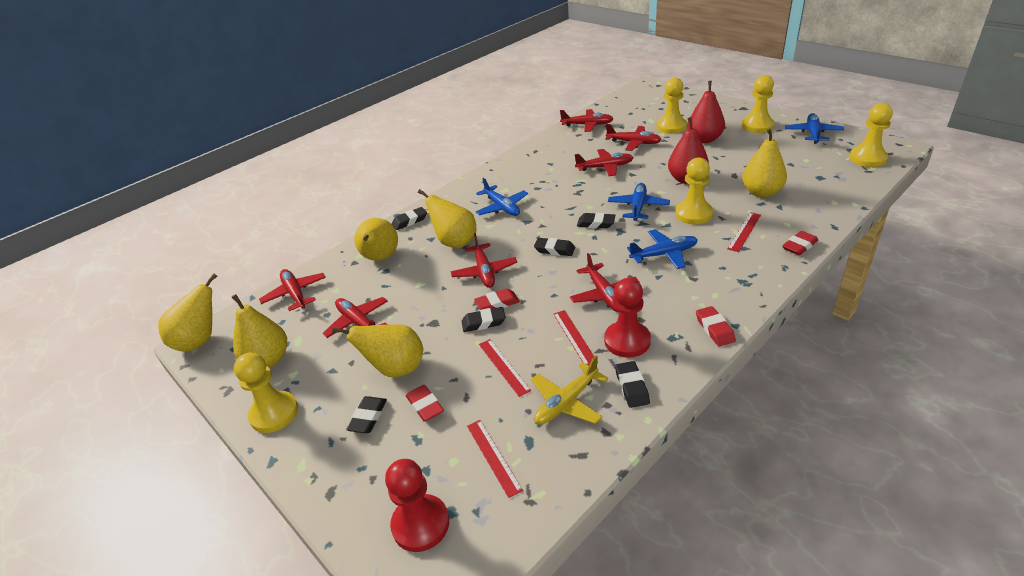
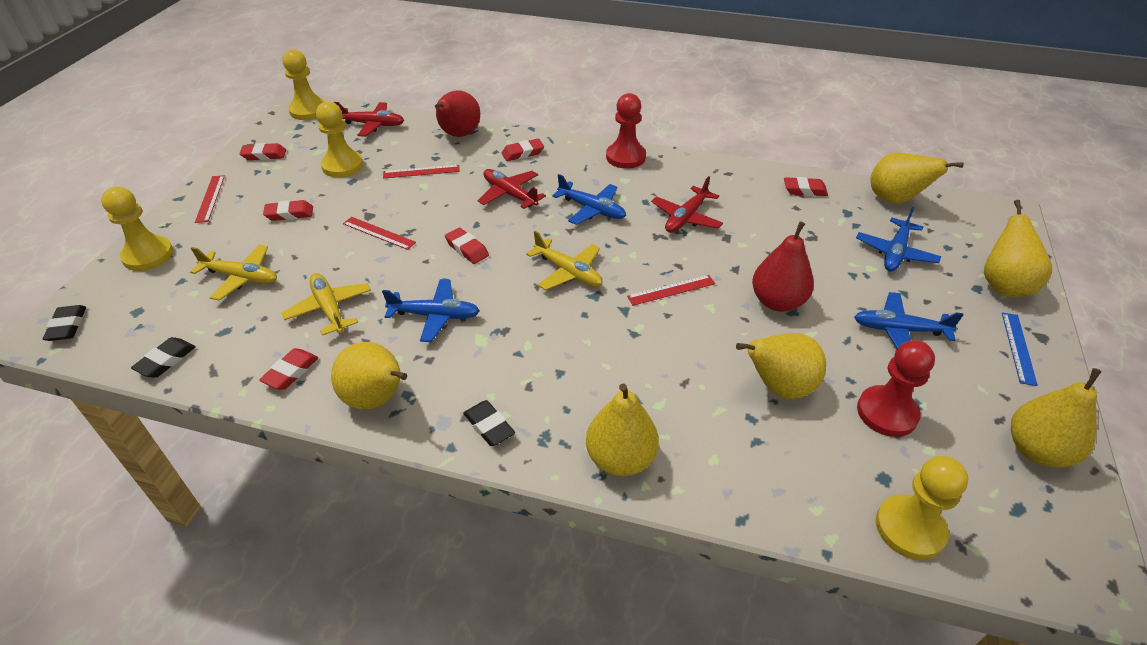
black eraser: [346,396,387,433] [392,207,427,230] [462,307,506,332] [534,238,575,256] [577,213,615,228] [615,361,650,408] = 6 -> [43,305,86,341] [131,337,196,378] [463,400,515,446] = 3
blue ruler: none = 0 -> [1002,313,1038,386] = 1
red eraser: [406,385,444,422] [474,288,520,310] [696,306,736,347] [782,231,818,255] = 4 -> [239,143,286,160] [259,348,319,390] [263,200,313,221] [445,227,489,264] [502,139,544,161] [784,177,828,196] = 6
red plane: [259,269,326,311] [323,297,388,338] [450,233,517,288] [560,109,614,132] [570,253,640,312] [575,149,634,176] [605,124,662,151] = 7 -> [334,102,404,137] [477,169,546,209] [651,176,723,233] = 3
yellow pawn: [234,353,298,433] [657,77,687,134] [675,157,713,224] [742,75,774,133] [849,103,893,167] = 5 -> [101,187,173,271] [283,49,325,120] [316,101,363,178] [876,456,968,560] = 4
yellow plane: [531,355,608,425] = 1 -> [190,245,277,301] [282,273,371,336] [526,231,602,290] = 3

